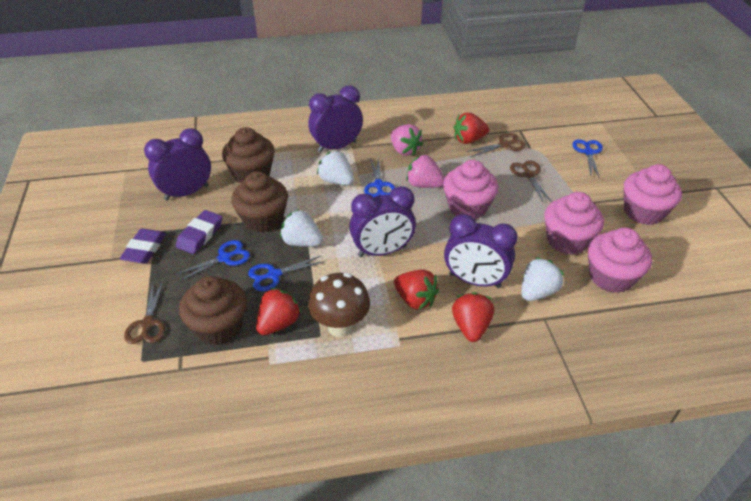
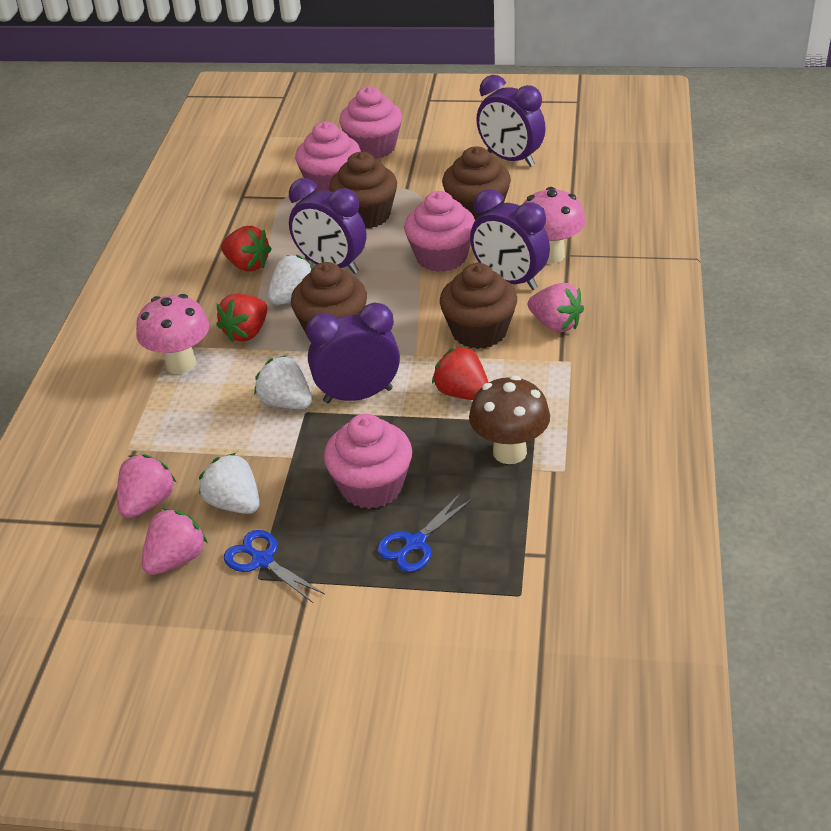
blue scissors: [174,240,250,282] [248,256,325,291] [364,157,395,197] [573,139,603,179] = 4 -> [224,530,325,603] [377,493,472,572] = 2
brown cupcake: [179,276,247,345] [222,127,274,183] [231,171,288,233] = 3 -> [291,262,367,335] [329,152,397,229] [440,263,517,349] [442,146,511,220] = 4
brown scissors: [124,281,165,344] [466,133,526,157] [510,160,552,203] = 3 -> none = 0
pink mushroom: none = 0 -> [136,294,209,374] [523,187,585,263] = 2
pink strawberry: [391,124,423,156] [406,154,445,188] = 2 -> [117,454,177,518] [142,508,207,575] [528,283,584,332] = 3
purple eraser: [120,228,166,264] [176,210,223,254] = 2 -> none = 0
red strawberry: [256,288,302,335] [394,269,439,310] [452,292,494,342] [454,112,489,144] = 4 -> [216,293,268,342] [221,226,272,272] [432,346,488,400] = 3

